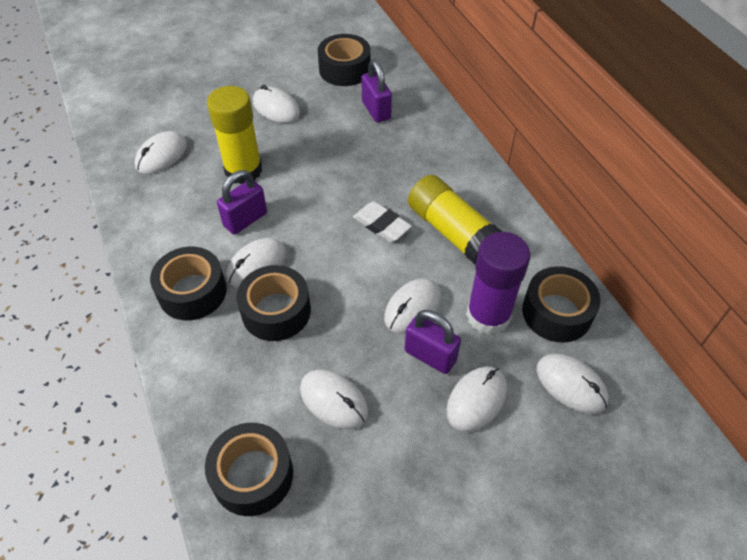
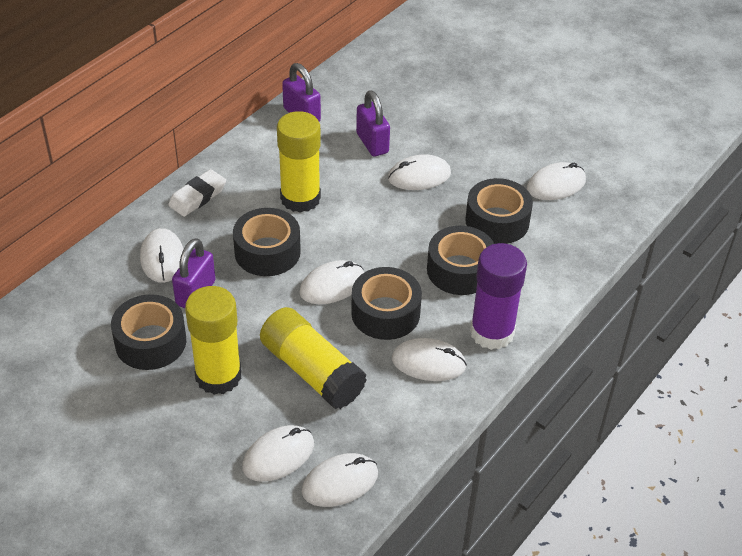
yellow glue stick: [207,86,262,184] [408,175,503,265] = 2 -> [185,286,241,395] [260,307,367,409] [277,111,321,213] = 3

